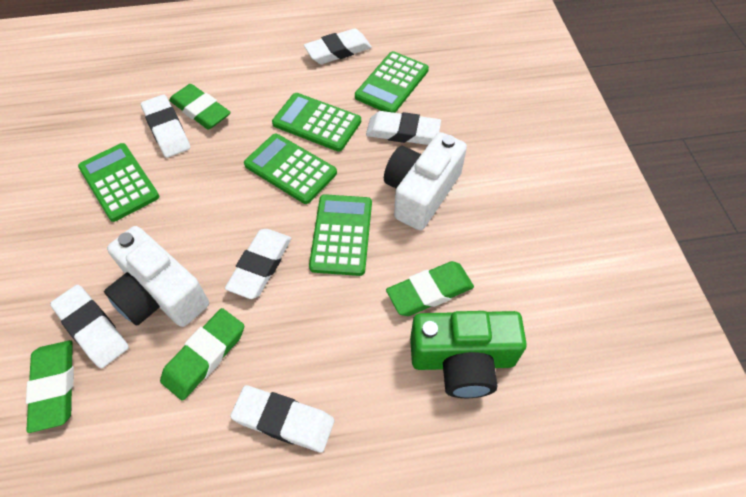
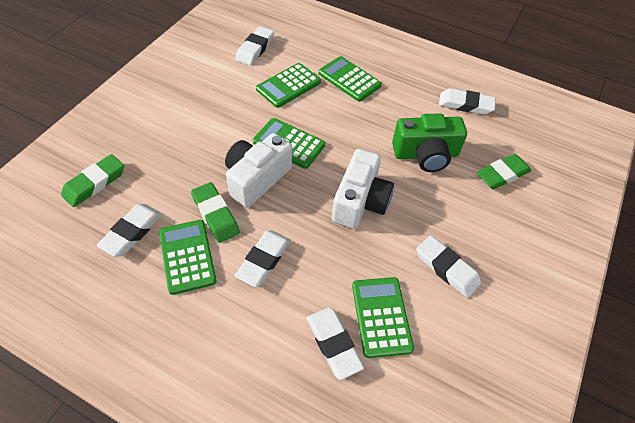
green eraser: [26,340,74,433] [160,308,244,401] [169,84,231,130] [386,261,474,316] = 4 -> [61,154,124,207] [191,182,240,243] [477,154,531,190] = 3

